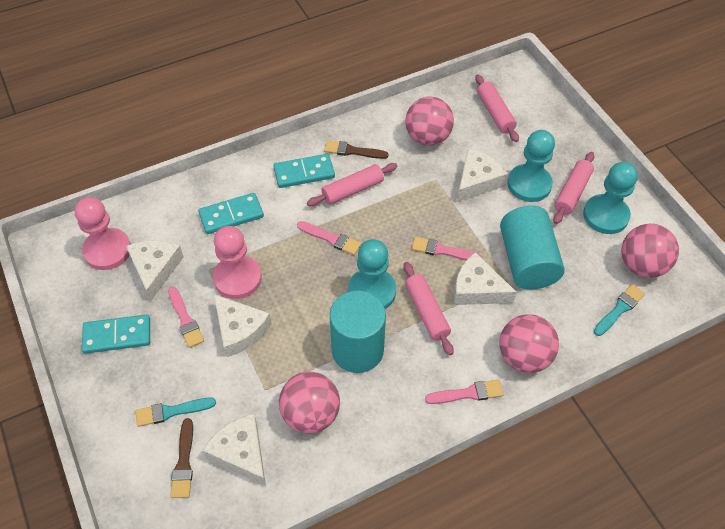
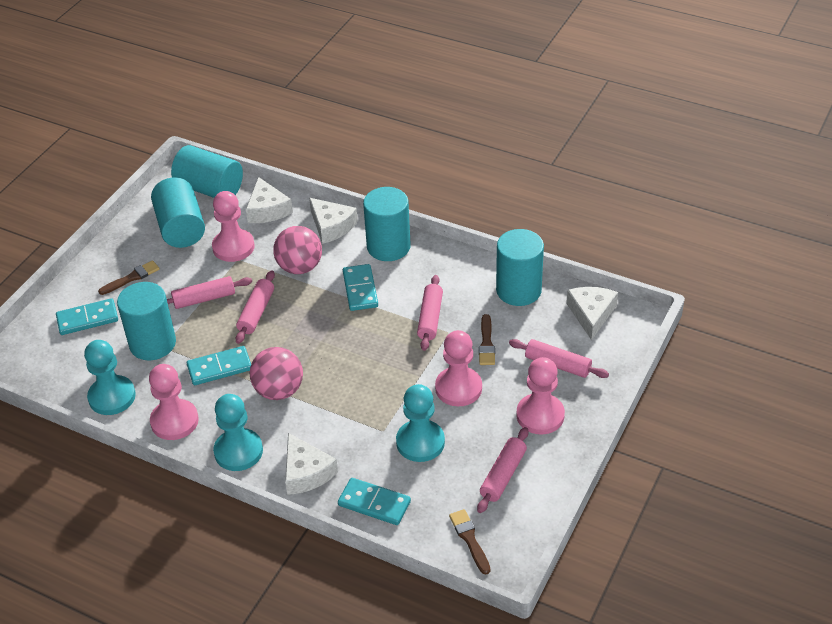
brown brush: [170,418,193,498] [324,140,389,159] = 2 -> [98,260,160,295] [449,509,491,575] [479,314,495,365] = 3
pink ball: [279,372,340,434] [405,96,454,146] [499,314,559,373] [621,224,679,278] = 4 -> [250,347,303,400] [273,226,322,274] = 2
pink brush: [168,287,204,348] [297,221,361,255] [412,237,482,260] [425,380,504,404] = 4 -> none = 0
pink pawn: [75,197,131,270] [213,226,262,299] = 2 -> [149,364,199,440] [212,191,255,262] [435,330,482,406] [516,357,565,434] = 4
pink rolling pin: [307,163,397,206] [404,262,453,355] [475,74,519,142] [553,152,594,224] = 4 -> [167,276,252,309] [236,270,275,344] [417,275,443,351] [477,427,528,513] [509,339,609,378] = 5
turquoise brush: [136,398,216,427] [594,284,645,336] = 2 -> none = 0
turquoise cylinder: [330,290,386,373] [500,205,565,290] = 2 -> [117,282,176,360] [151,177,205,248] [171,145,243,198] [363,187,411,261] [496,229,544,306] = 5
turquoise domino: [82,314,150,354] [198,193,264,234] [273,154,335,188] = 3 -> [56,298,118,335] [187,346,251,385] [338,478,411,525] [343,264,378,311] = 4
white cheese: [126,240,184,301] [202,414,266,486] [214,294,271,357] [454,252,517,305] [457,149,509,202] = 5 -> [246,177,293,223] [285,433,338,495] [309,198,358,244] [566,287,618,340] = 4

